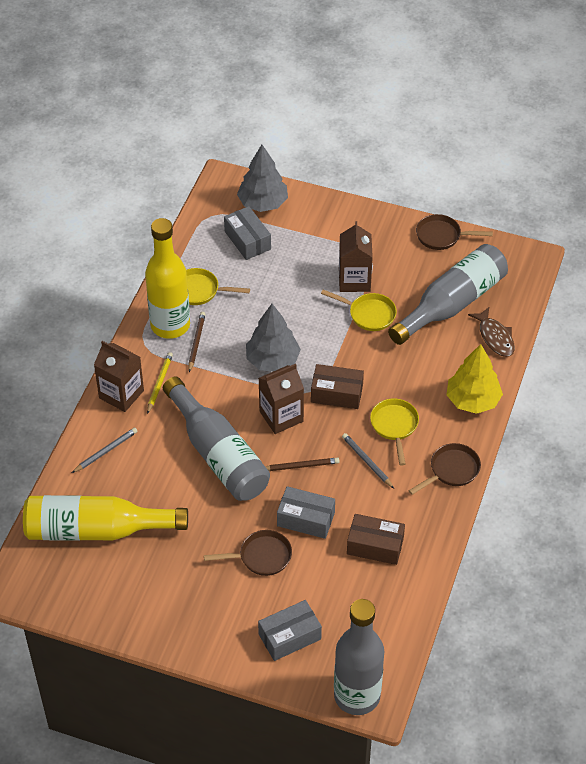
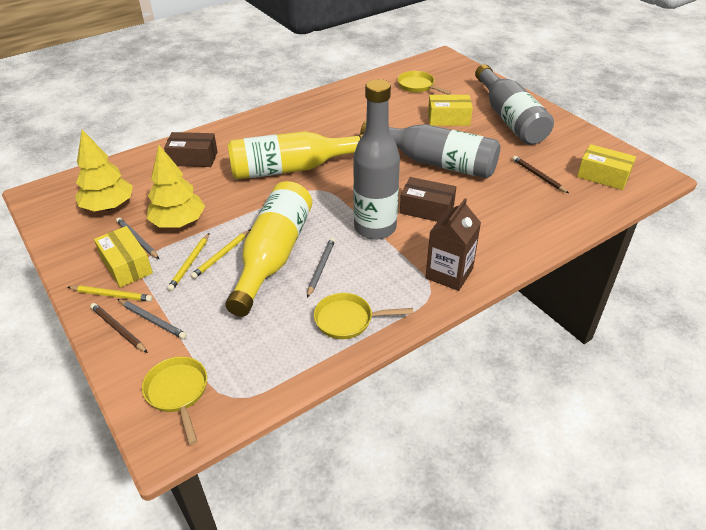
brown carton: [94,341,144,412] [259,364,304,434] [339,221,373,292] = 3 -> [425,198,481,291] = 1
brown fish: [468,307,515,357] = 1 -> none = 0
brown pan: [204,530,292,576] [408,443,481,495] [416,214,493,250] = 3 -> none = 0
grey box: [224,206,271,260] [258,600,322,661] [277,486,335,539] = 3 -> none = 0
grey pencil: [72,428,138,473] [342,433,394,488] = 2 -> [116,217,159,259] [117,299,187,339] [307,238,335,298] = 3
grey tree: [237,145,288,212] [246,304,301,371] = 2 -> none = 0
yellow box: none = 0 -> [94,226,153,288] [428,95,473,126] [577,144,636,190] = 3
yellow pencil: [147,352,173,414] = 1 -> [68,285,153,302] [167,233,209,291] [190,229,251,279] = 3
yellow tree: [447,344,503,414] = 1 -> [75,130,133,211] [147,145,205,227] = 2

